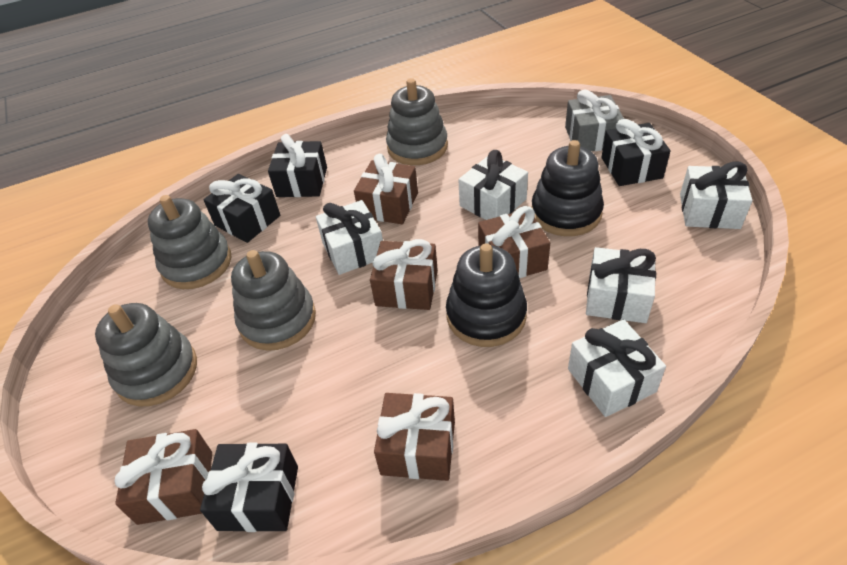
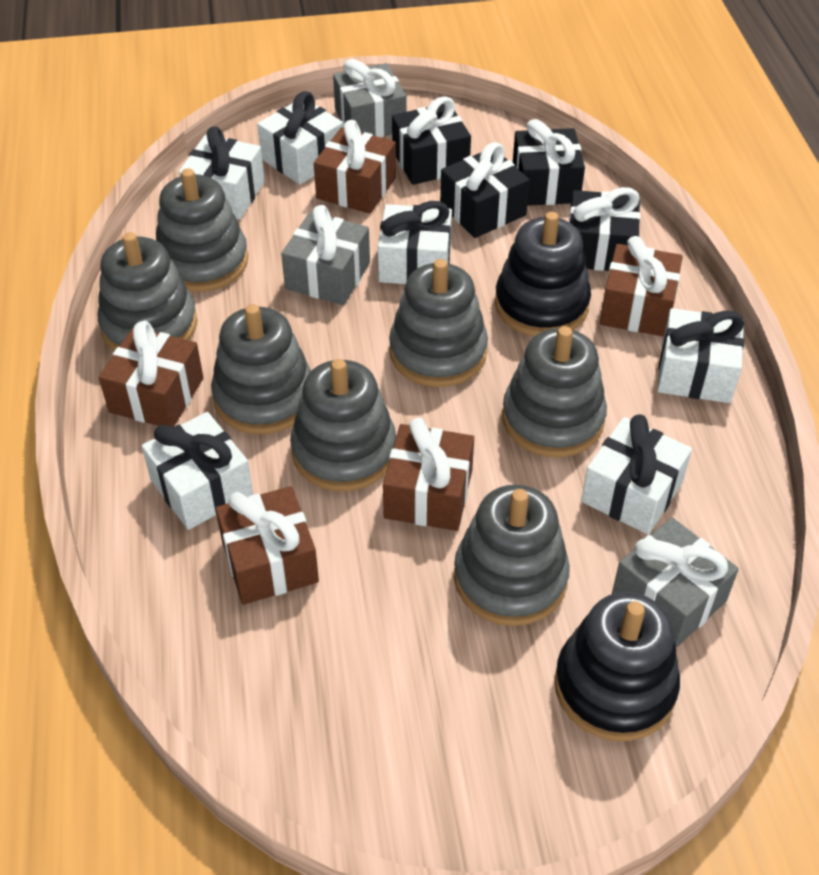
grey gift: [565,90,624,151] = 1 -> [281,205,370,305] [333,59,407,137] [612,517,739,647] = 3
grey stacking toy: [95,303,197,406] [148,195,231,289] [231,250,316,351] [386,78,448,165] = 4 -> [98,232,197,351] [156,169,248,292] [211,304,311,434] [290,359,396,491] [389,259,488,387] [454,485,570,626] [502,326,607,457] = 7
white gift: [316,200,383,275] [458,150,528,220] [568,319,666,417] [586,247,656,323] [680,161,752,229] = 5 -> [142,412,253,530] [178,126,265,220] [257,91,343,184] [378,201,452,284] [581,415,692,535] [657,308,744,403] = 6

